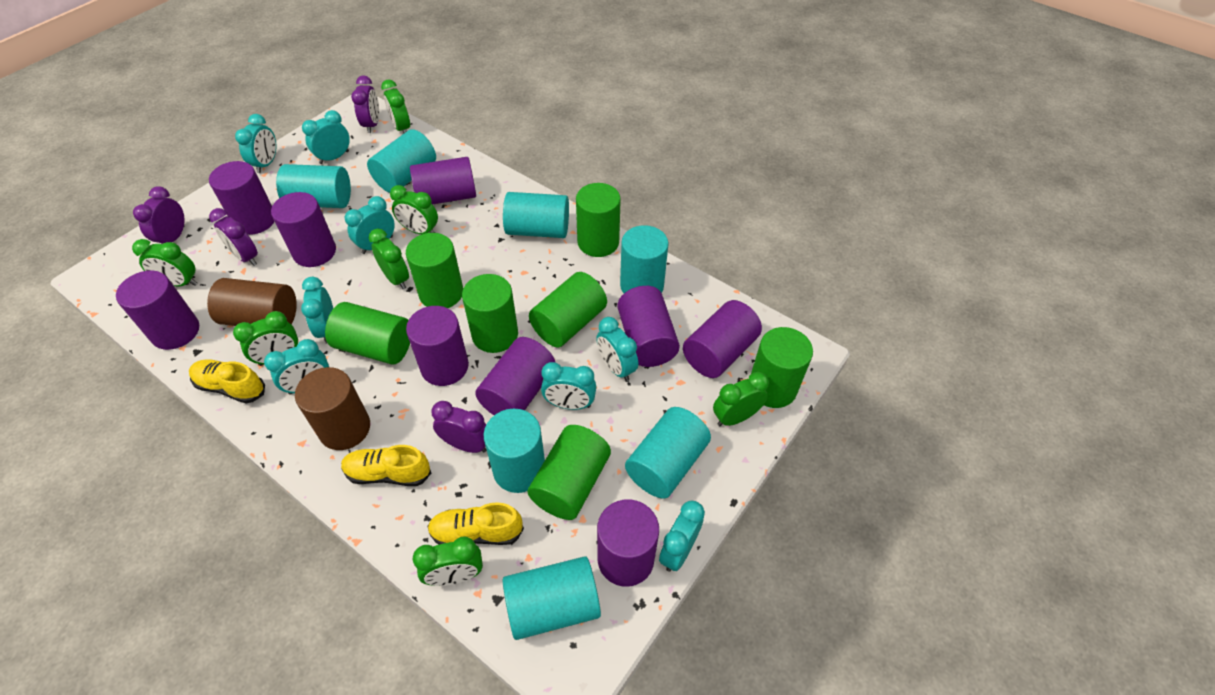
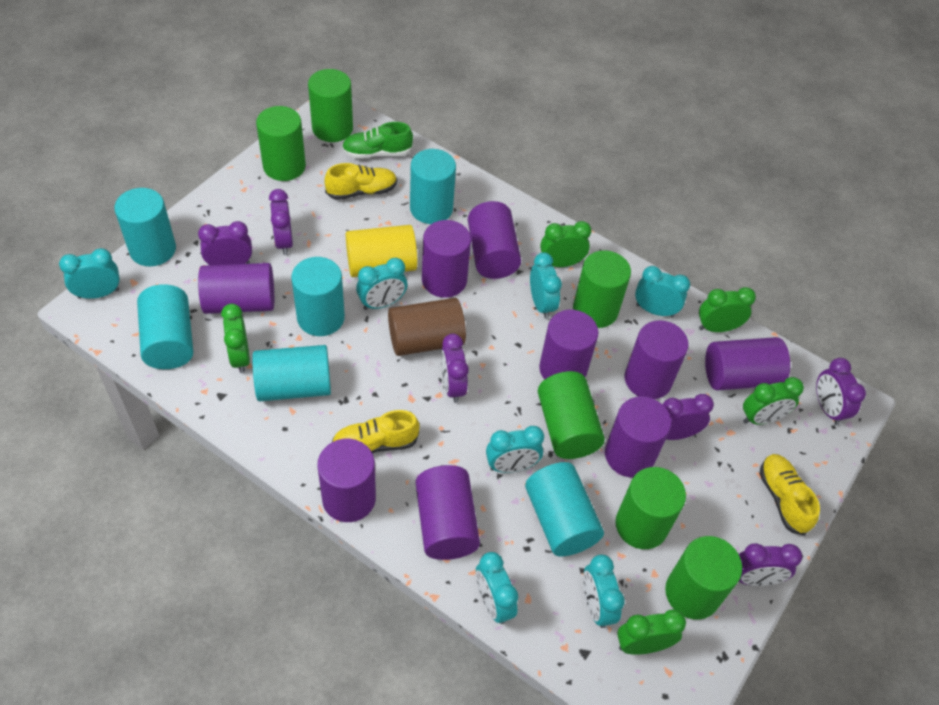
brown cylinder: [207,278,297,326] [295,367,370,450] = 2 -> [388,298,466,356] = 1
green clock: [132,239,197,286] [233,311,298,366] [369,229,409,289] [381,80,410,133] [390,185,438,234] [413,536,483,586] [713,372,769,426] = 7 -> [221,304,250,373] [540,221,591,267] [617,609,686,655] [699,287,756,332] [743,377,804,425] = 5
green cylinder: [325,302,410,365] [406,233,463,308] [462,274,518,353] [528,425,611,520] [529,272,607,347] [576,183,621,257] [751,327,813,408] = 7 -> [256,106,306,181] [308,69,353,142] [538,371,605,459] [573,250,631,328] [615,467,686,549] [665,536,742,620] = 6
green shoe: none = 0 -> [342,122,413,159] = 1
purple clock: [133,186,184,244] [209,208,258,266] [351,75,379,133] [431,401,487,453] = 4 -> [198,221,252,265] [269,189,293,255] [441,334,469,403] [663,394,714,440] [739,543,802,586] [816,358,866,425] = 6
turquoise clock: [235,114,276,173] [264,339,329,395] [301,277,333,344] [302,110,350,164] [345,196,395,254] [541,362,596,410] [596,317,638,381] [659,500,705,572] = 8 -> [59,248,120,299] [356,258,407,310] [476,552,518,624] [486,426,544,473] [530,252,562,319] [583,555,625,628] [635,266,690,317] = 7
turquoise cylinder: [276,164,351,208] [367,129,436,193] [484,409,545,493] [503,192,569,238] [503,556,601,640] [620,225,669,293] [625,407,711,499] = 7 -> [114,188,176,266] [137,284,193,369] [252,345,331,401] [291,257,345,336] [410,149,456,224] [525,462,604,556] = 6
yellow cylinder: none = 0 -> [346,225,417,277] = 1

